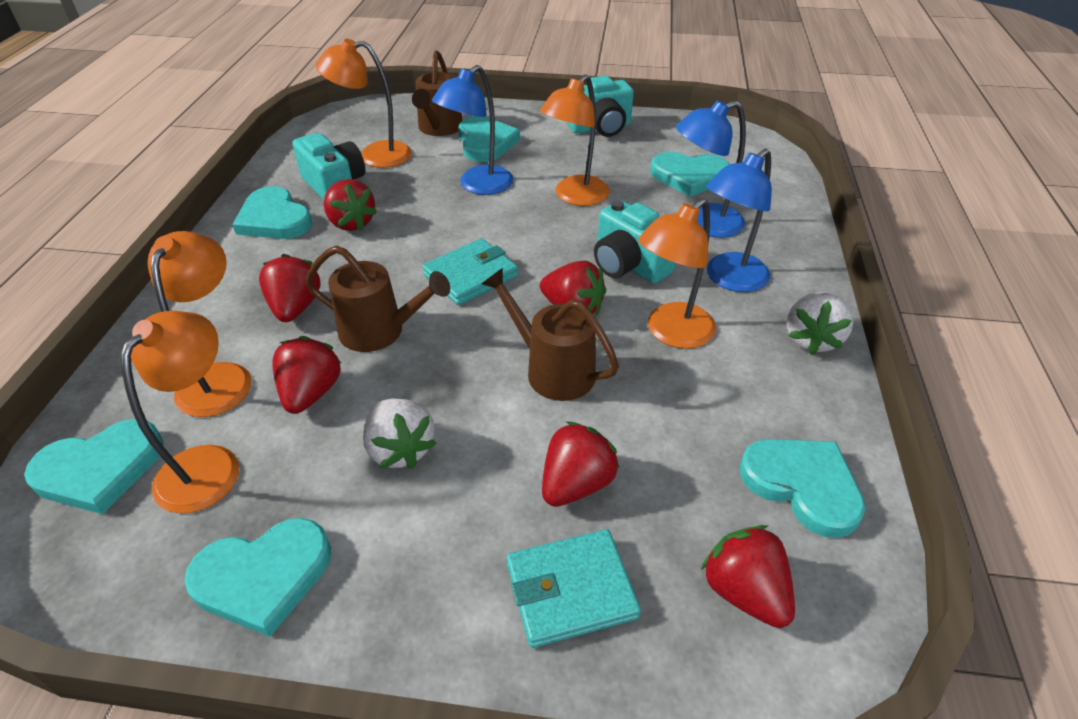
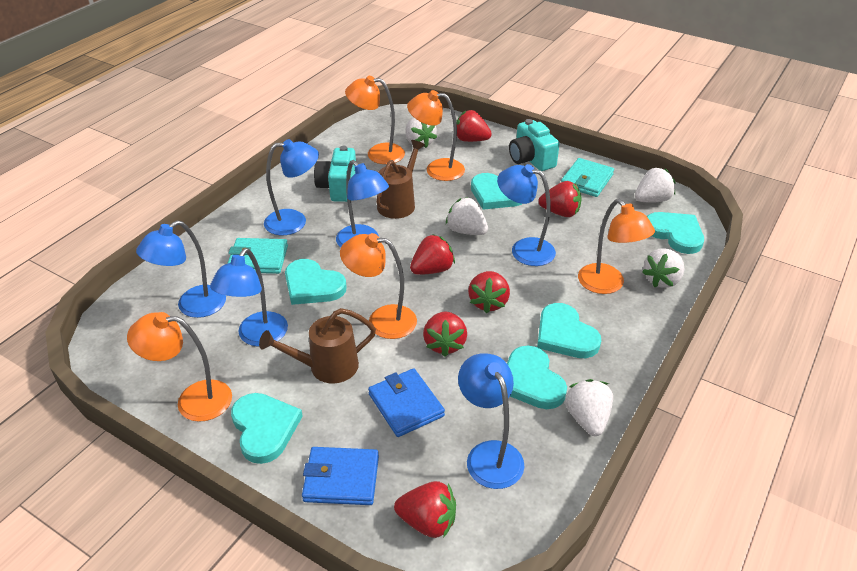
blue lamp: [432,65,514,195] [676,100,746,238] [707,149,772,292] = 3 -> [136,221,226,318] [210,248,288,347] [264,139,319,235] [336,160,389,248] [458,353,525,489] [497,164,556,266] = 6
blue wallet: none = 0 -> [302,447,379,505] [368,368,445,437] = 2
brown watering can: [305,246,450,352] [412,50,463,136] [482,268,619,401] = 3 -> [259,308,376,383] [376,140,425,219] = 2
turquoise camera: [292,133,366,200] [567,76,634,137] [594,200,676,283] = 3 -> [314,146,356,202] [509,119,560,171] = 2
white strawberry: [363,399,436,469] [787,292,853,354] = 2 -> [406,117,437,148] [446,197,488,235] [565,379,613,436] [635,167,675,203] [642,248,684,288] = 5

